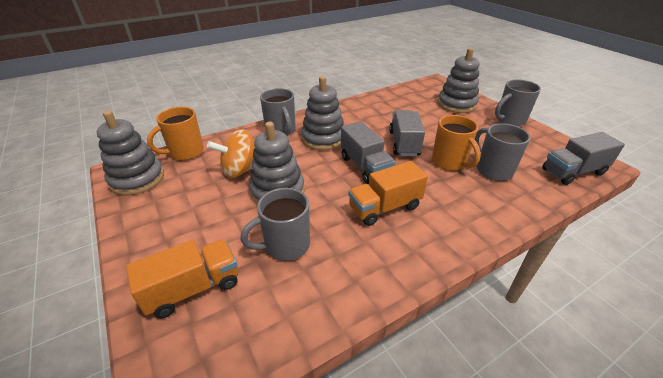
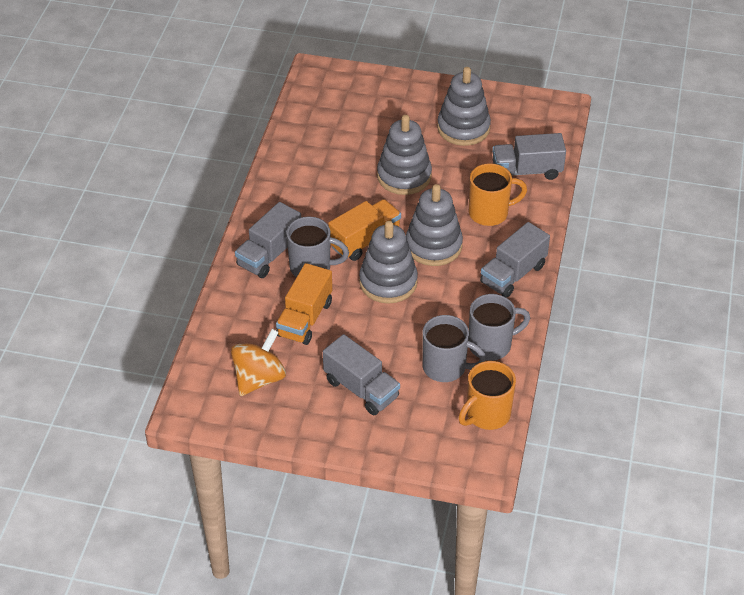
grey mug: [241,188,310,261] [260,88,296,136] [475,123,530,181] [495,79,541,126] = 4 -> [287,217,349,277] [422,315,486,382] [469,294,530,360] = 3
grey truck: [341,122,395,184] [389,110,425,156] [542,132,625,185] = 3 -> [235,202,301,278] [323,334,400,415] [480,222,550,298] [492,133,566,180] = 4

